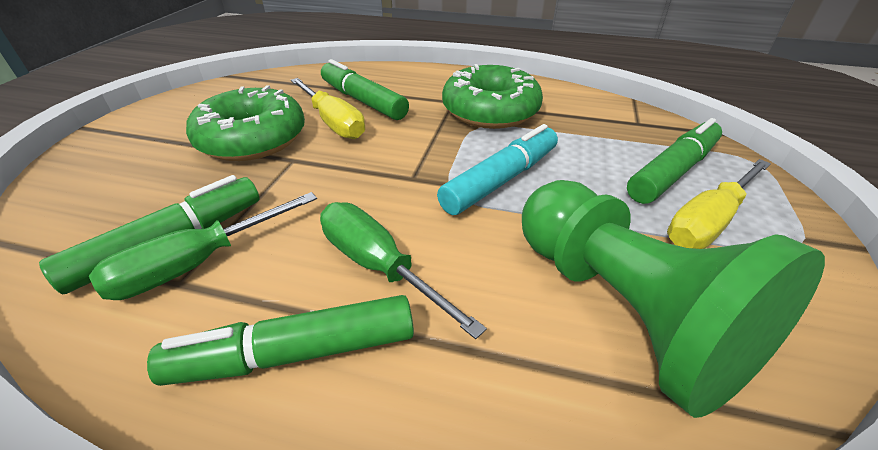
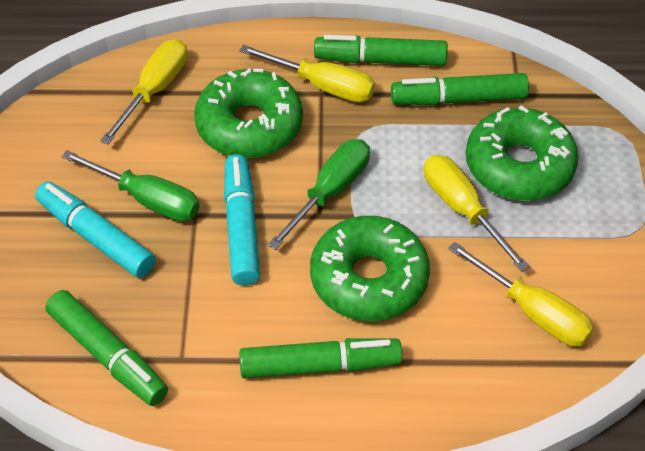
green donut: [186,85,305,161] [442,64,543,129] = 2 -> [194,68,303,158] [310,216,430,321] [466,105,578,201] = 3
green pawn: [522,180,825,418] = 1 -> none = 0
turquoise marker: [437,124,558,215] = 1 -> [35,181,155,278] [224,154,260,286] = 2
yellow screwdriver: [291,78,365,139] [667,159,771,249] = 2 -> [100,39,188,145] [239,45,375,102] [424,155,530,272] [448,242,594,347] = 4

